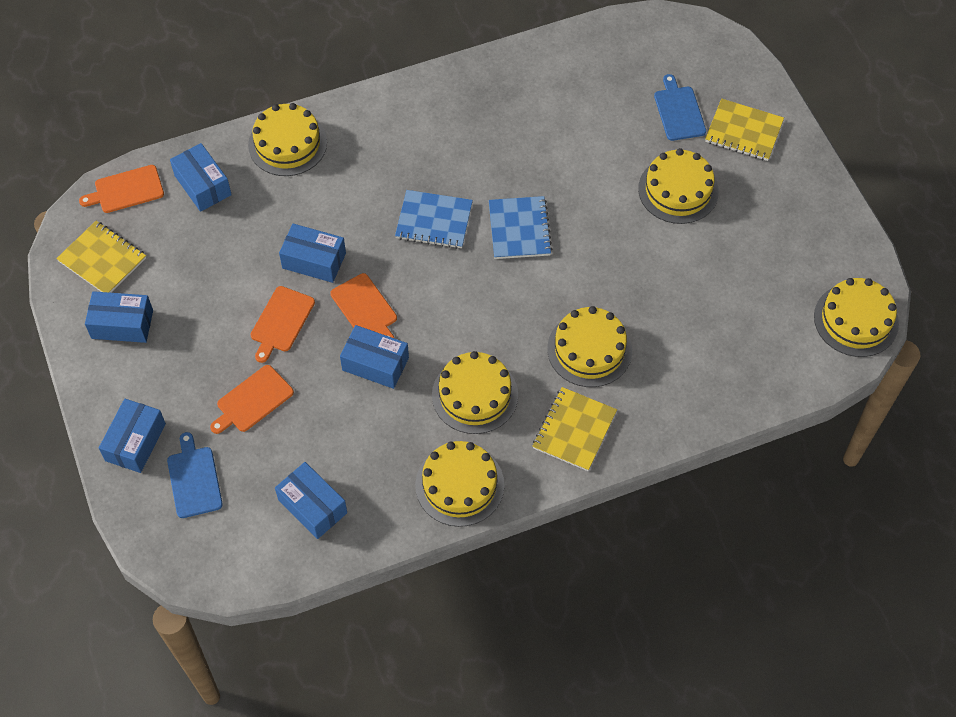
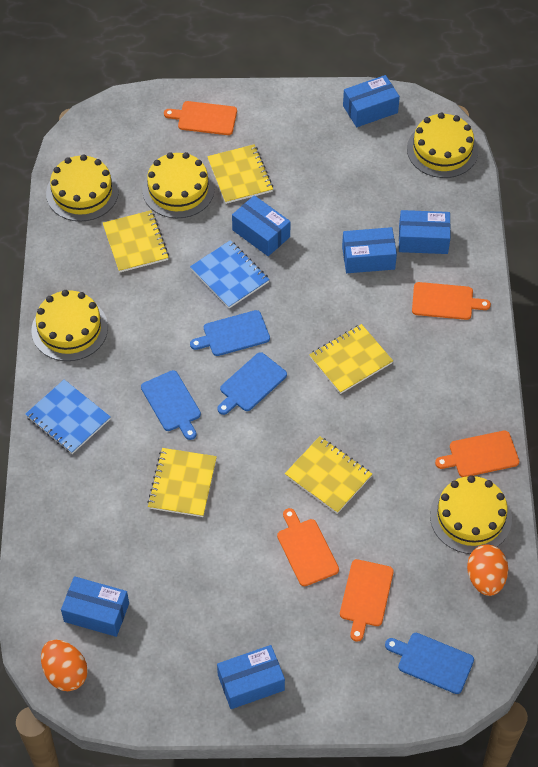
blue cutting board: [167,432,223,518] [654,74,706,141] = 2 -> [141,370,201,440] [190,310,270,356] [217,352,287,415] [385,633,474,694] = 4
orange cutting board: [79,165,164,213] [210,365,294,434] [251,286,315,363] [330,273,397,339] = 4 -> [164,101,237,135] [277,508,339,586] [340,559,394,641] [412,282,491,320] [435,431,519,477] = 5
orange egg: none = 0 -> [41,640,88,691] [467,544,508,596] = 2
yellow cake: [248,103,327,176] [415,441,504,527] [432,351,518,434] [547,306,632,387] [638,148,719,224] [814,278,899,357] = 6 -> [31,290,108,361] [46,154,119,222] [142,152,215,218] [407,113,478,178] [430,475,512,554] = 5
yellow notebook: [56,221,146,293] [532,387,617,471] [705,99,784,161] = 3 -> [103,210,169,273] [147,448,217,517] [207,144,273,204] [285,436,372,514] [309,324,393,394] = 5

